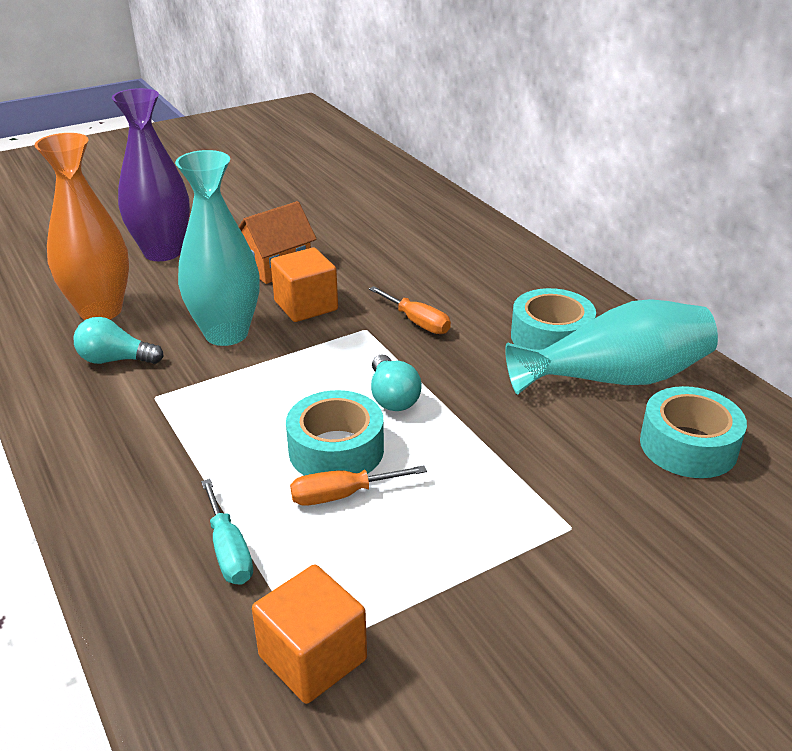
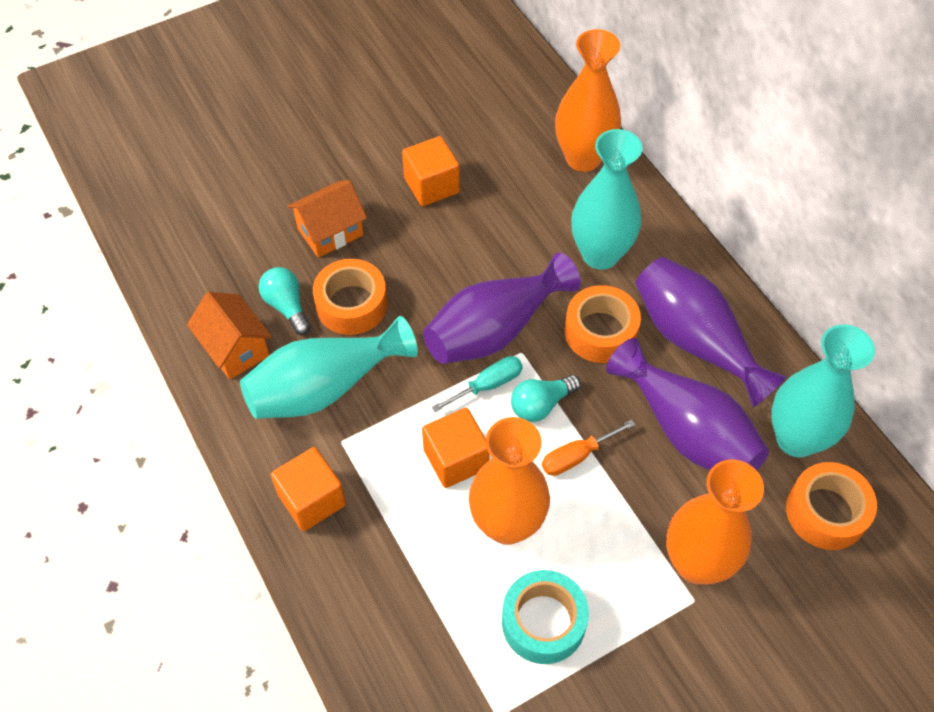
orange cube: [252,565,367,704] [271,248,338,322] = 2 -> [271,447,346,531] [402,136,460,206] [422,408,490,488] = 3
orange house: [238,201,317,284] = 1 -> [187,292,272,380] [287,180,367,258] = 2
orange screwdriver: [290,465,427,506] [369,286,451,334] = 2 -> [542,419,636,476] = 1
orange tape: none = 0 -> [313,259,387,335] [565,285,641,363] [786,462,877,550] = 3
orange vase: [34,133,129,320] = 1 -> [469,417,550,545] [555,29,621,172] [666,459,764,584] = 3
purple vase: [112,88,190,261] = 1 -> [423,253,581,364] [606,338,769,471] [635,257,787,408] = 3
turquoise tape: [286,390,384,476] [511,288,596,350] [640,386,747,478] = 3 -> [502,570,589,664] = 1
turquoise vase: [175,150,260,346] [505,299,718,395] = 2 -> [240,316,418,419] [571,129,642,270] [771,324,875,457] = 3

